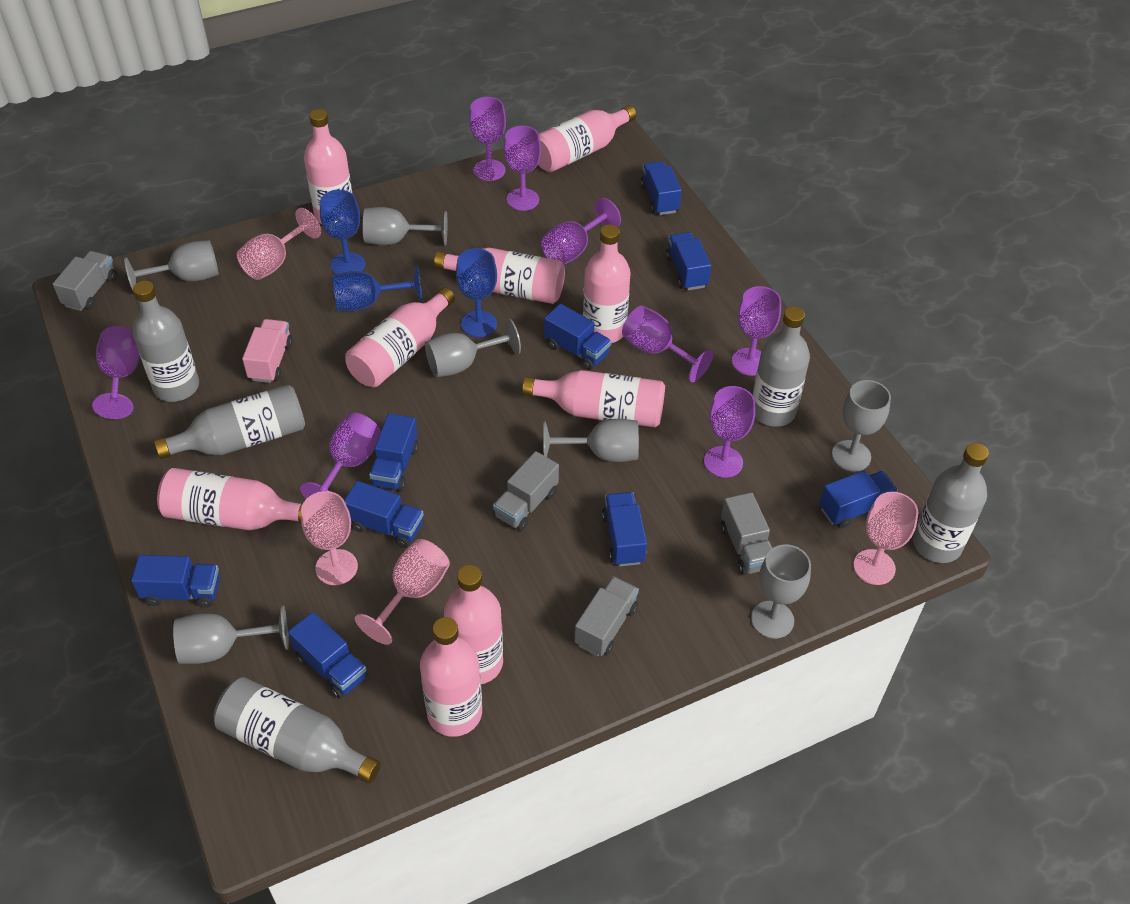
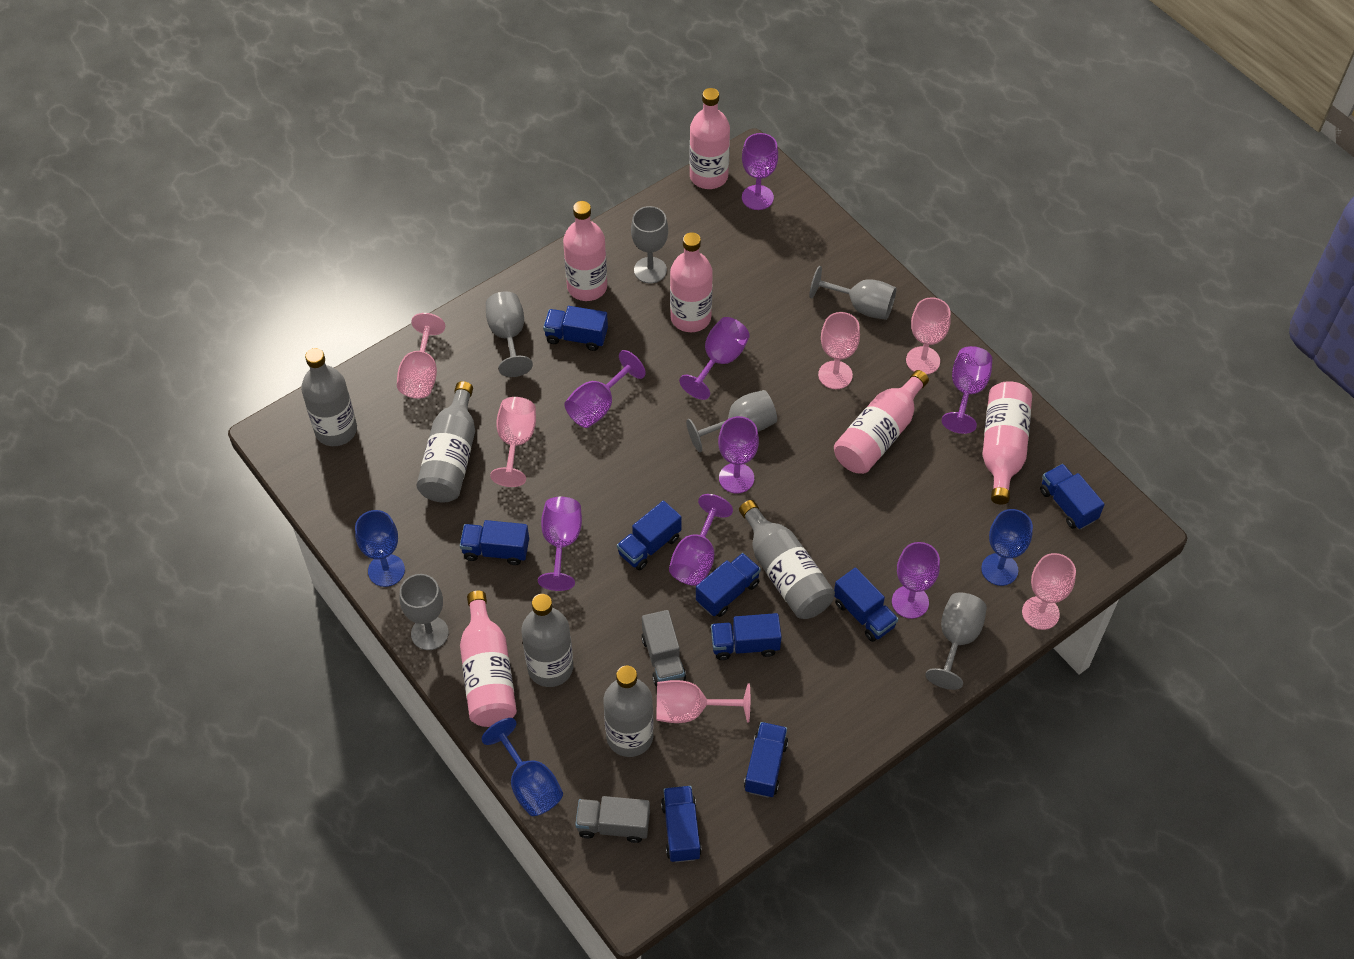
grey goblet: [124,240,219,290] [173,605,289,664] [363,207,447,246] [425,318,521,377] [543,419,639,462] [751,545,811,639] [832,380,891,472] = 7 -> [400,574,449,650] [486,291,533,377] [631,206,668,283] [686,390,777,452] [809,266,896,320] [925,592,987,690] = 6
grey truck: [53,251,117,311] [493,451,559,531] [574,576,639,656] [721,492,772,575] = 4 -> [575,796,650,843] [641,610,686,686] = 2
pink bottle: [157,468,303,530] [304,109,352,224] [345,287,455,387] [420,617,482,737] [434,248,565,304] [444,565,503,684] [522,370,665,428] [538,105,636,172] [583,224,631,343] = 9 -> [460,591,517,727] [563,201,607,301] [670,232,713,332] [689,88,730,189] [834,370,929,474] [983,381,1032,505] = 6
pink goblet: [237,208,321,280] [301,491,358,585] [355,539,450,645] [853,492,918,585] = 4 -> [397,313,445,399] [490,397,536,487] [657,680,750,723] [818,312,860,389] [906,297,951,375] [1022,553,1076,630] = 6
pink truck: [242,319,293,383] = 1 -> none = 0

